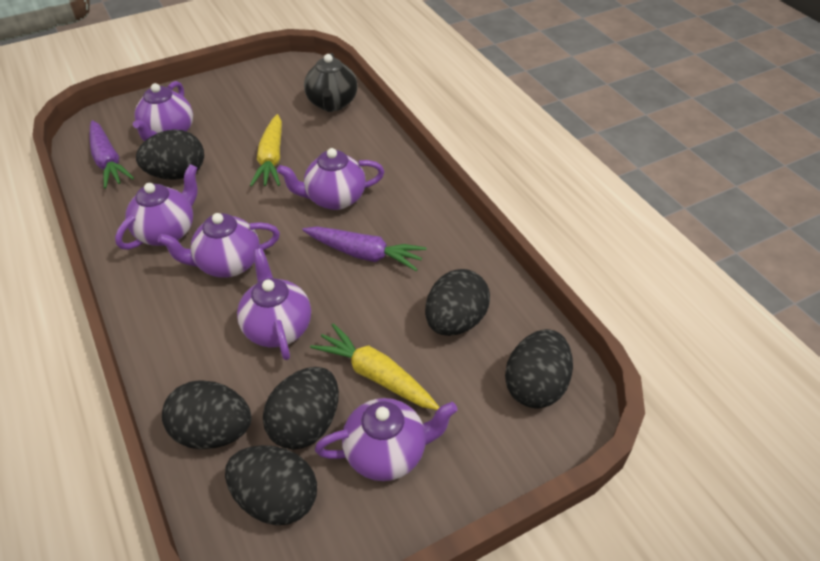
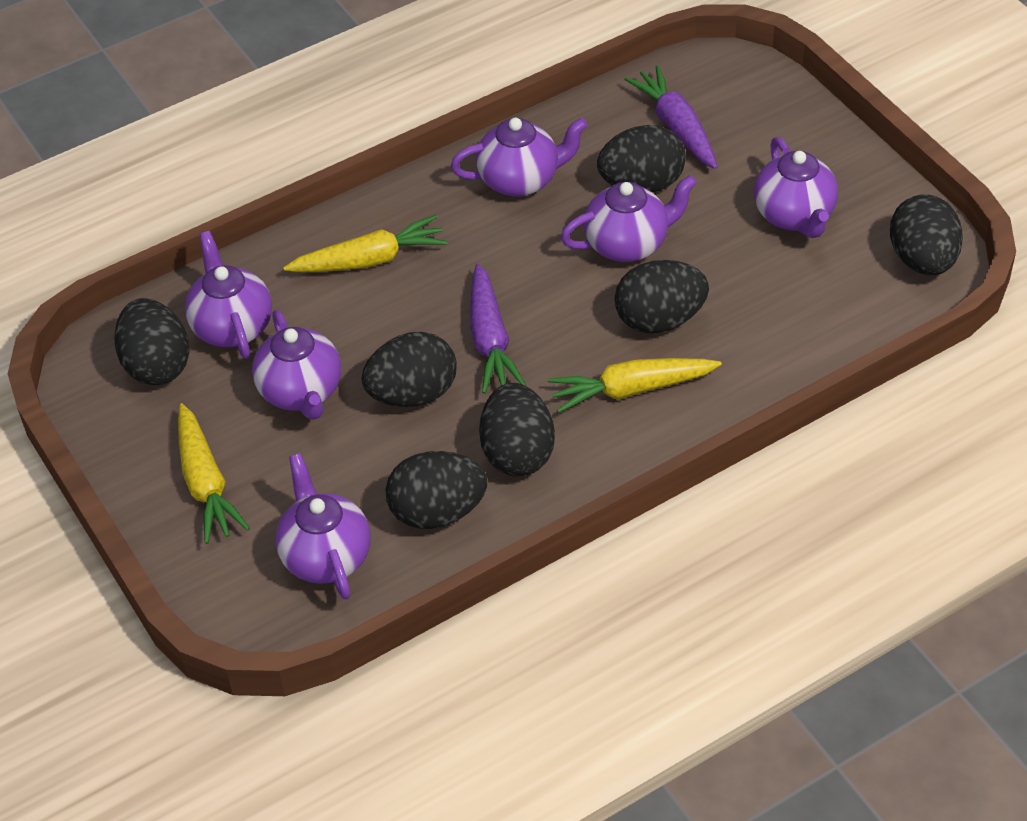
black egg: [136,130,204,179] [162,380,252,449] [225,445,317,525] [263,367,339,450] [425,269,490,336] [505,329,573,408] = 6 -> [114,298,190,385] [361,332,457,407] [385,451,487,529] [479,383,555,476] [597,125,686,192] [614,260,709,333] [890,194,963,275] = 7
black teapot: [304,53,358,112] = 1 -> none = 0
yellow carrot: [250,114,282,187] [310,323,440,410] = 2 -> [178,403,250,544] [283,215,448,272] [548,358,722,413] = 3

